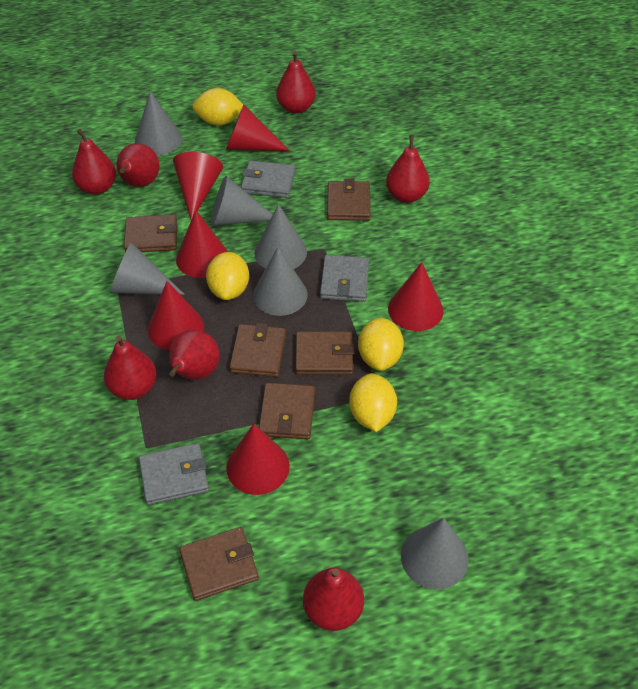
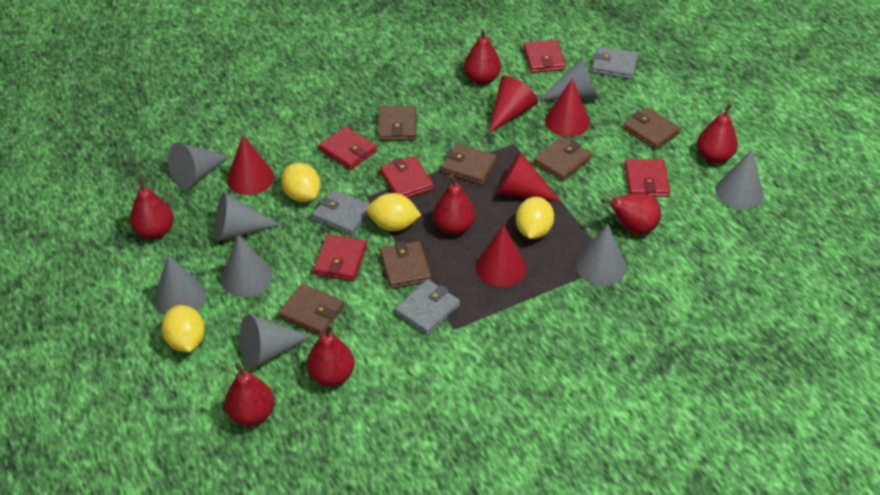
grey cone: [110,242,185,295] [135,91,182,155] [211,176,273,226] [253,247,308,316] [254,204,307,269] [401,518,469,589] = 6 -> [154,255,206,316] [168,142,230,189] [215,192,280,242] [221,235,273,297] [239,314,312,369] [539,58,598,100] [575,224,626,286] [716,149,764,210] = 8
red cone: [148,281,204,350] [173,152,223,219] [176,210,228,278] [226,105,290,151] [226,424,290,495] [388,262,444,331] = 6 -> [227,135,274,195] [476,224,526,287] [488,76,538,133] [497,152,561,202] [545,78,590,137] = 5
red wallet: none = 0 -> [313,234,367,281] [319,126,377,170] [380,156,434,198] [523,40,566,73] [625,160,670,197] = 5

